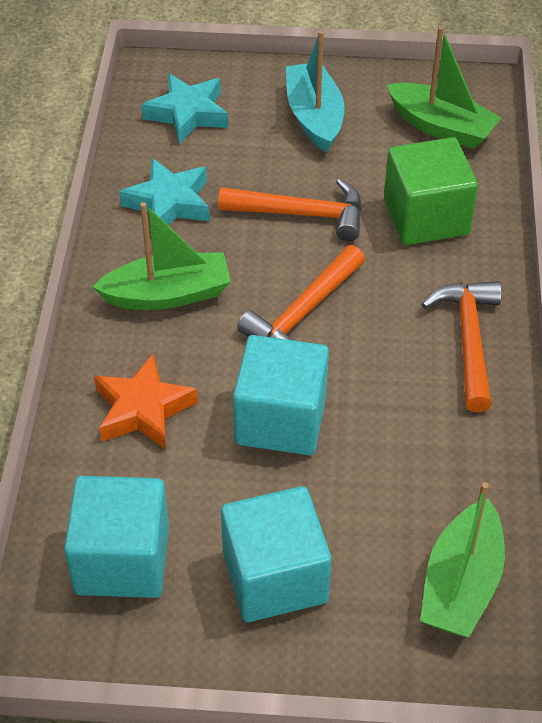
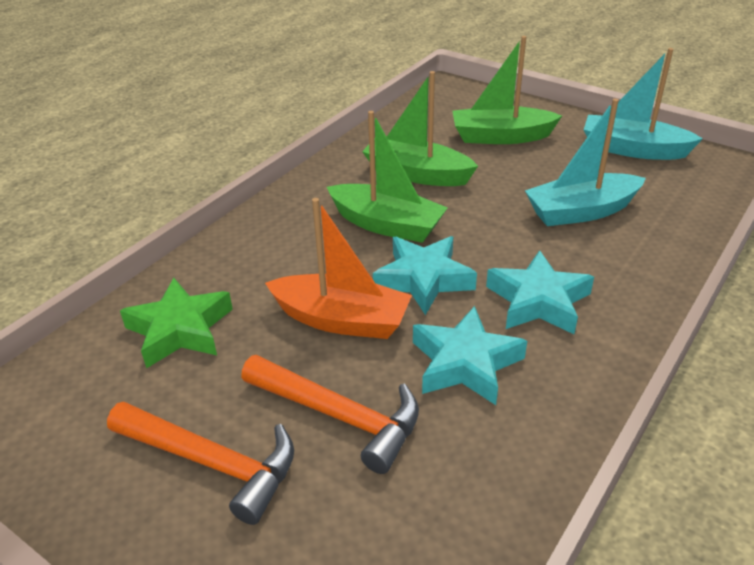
green cube: [384,137,478,245] = 1 -> none = 0
green star: none = 0 -> [120,278,233,368] = 1
orange boat: none = 0 -> [265,198,412,339] = 1
orange hammer: [218,179,362,241] [237,245,365,340] [421,281,502,412] = 3 -> [107,402,294,525] [241,355,419,474] = 2
orange star: [94,354,198,450] = 1 -> none = 0
turquoise boat: [286,30,345,153] = 1 -> [525,98,646,226] [584,48,703,160] = 2
turquoise cube: [64,476,169,598] [221,486,331,622] [233,335,329,455] = 3 -> none = 0
turquoise star: [119,158,210,225] [141,73,228,145] = 2 -> [373,236,477,315] [413,306,527,405] [486,250,594,334] = 3

